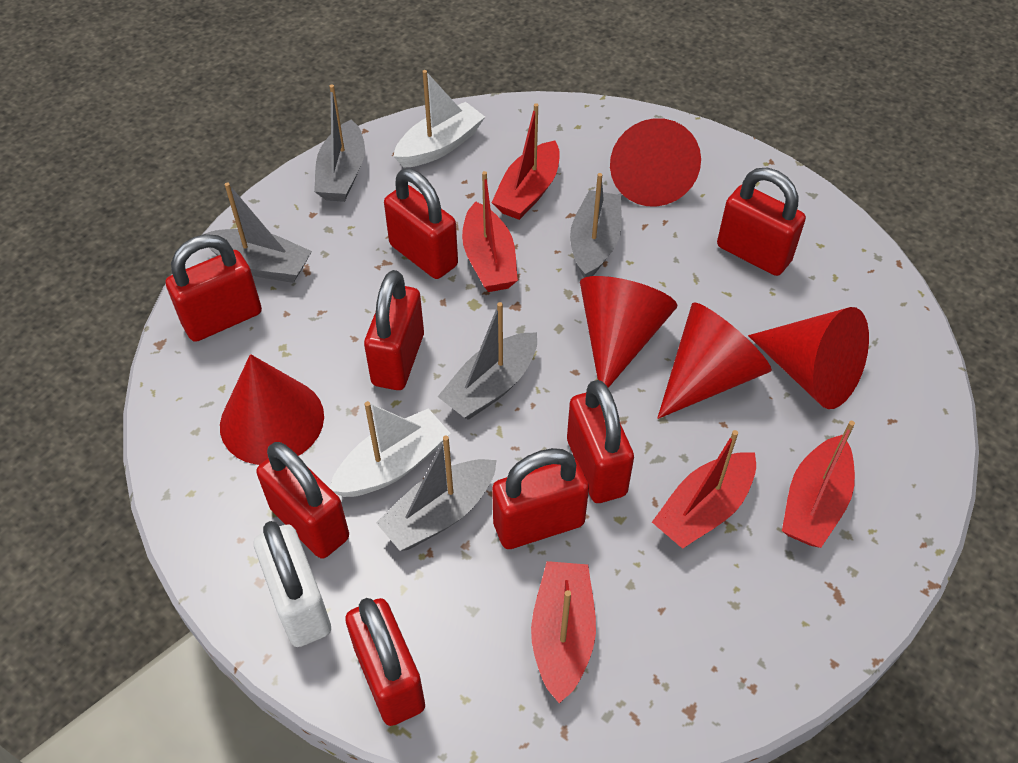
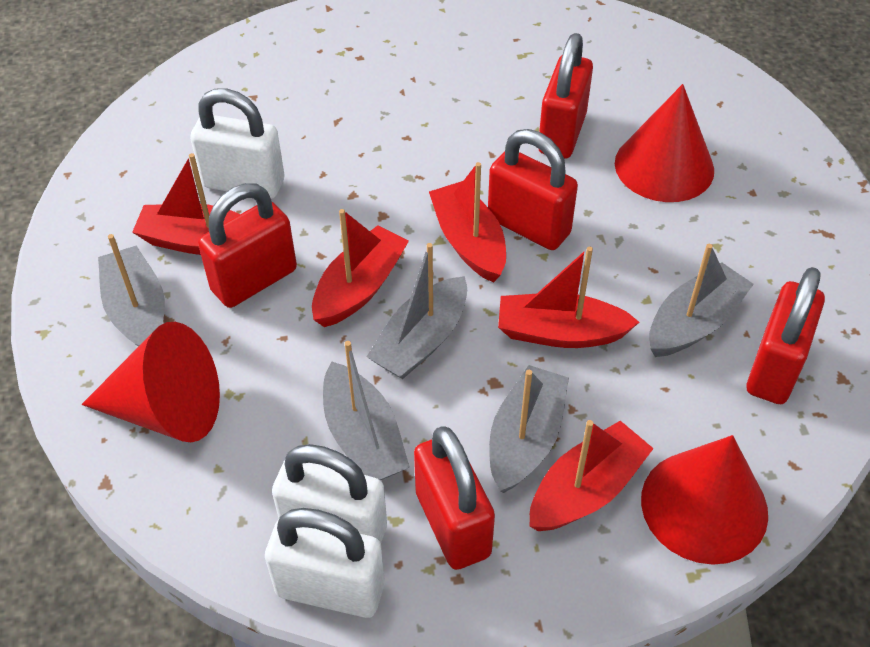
red cone: [220,354,324,465] [580,276,677,388] [610,118,701,206] [658,302,772,419] [748,307,869,409] = 5 -> [82,322,220,442] [615,84,714,202] [641,435,768,565] = 3
red padlock: [166,234,262,342] [256,442,349,559] [345,598,425,726] [364,270,424,390] [384,168,458,279] [492,448,589,549] [567,380,634,503] [717,168,806,276] = 8 -> [198,183,297,308] [414,426,495,570] [488,129,578,250] [539,33,593,158] [747,267,825,404] = 5
white boat: [330,401,451,497] [393,70,485,168] = 2 -> none = 0
white padlock: [254,521,331,647] = 1 -> [190,89,284,199] [265,508,385,618] [272,444,387,543] = 3

